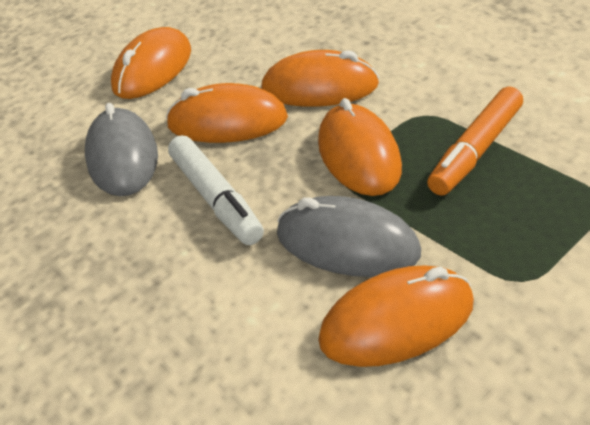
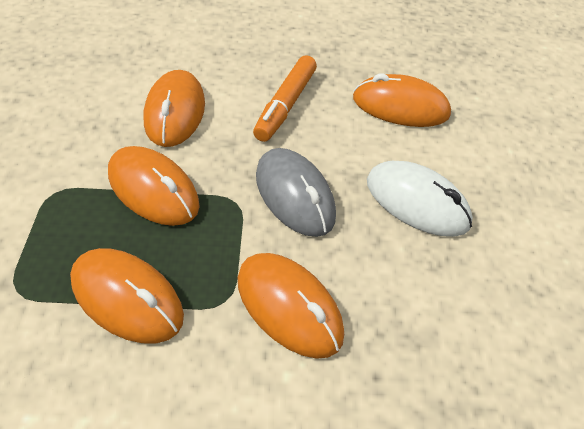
grey mouse: [85,103,158,196] [277,196,421,277] = 2 -> [256,148,336,237] = 1
white marker: [168,135,264,245] = 1 -> none = 0
white mouse: none = 0 -> [367,161,473,237] = 1

